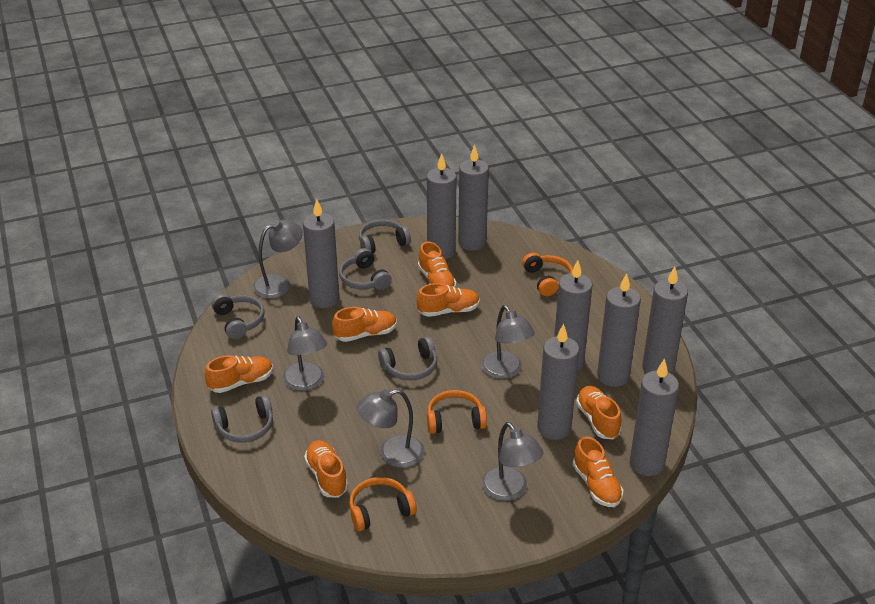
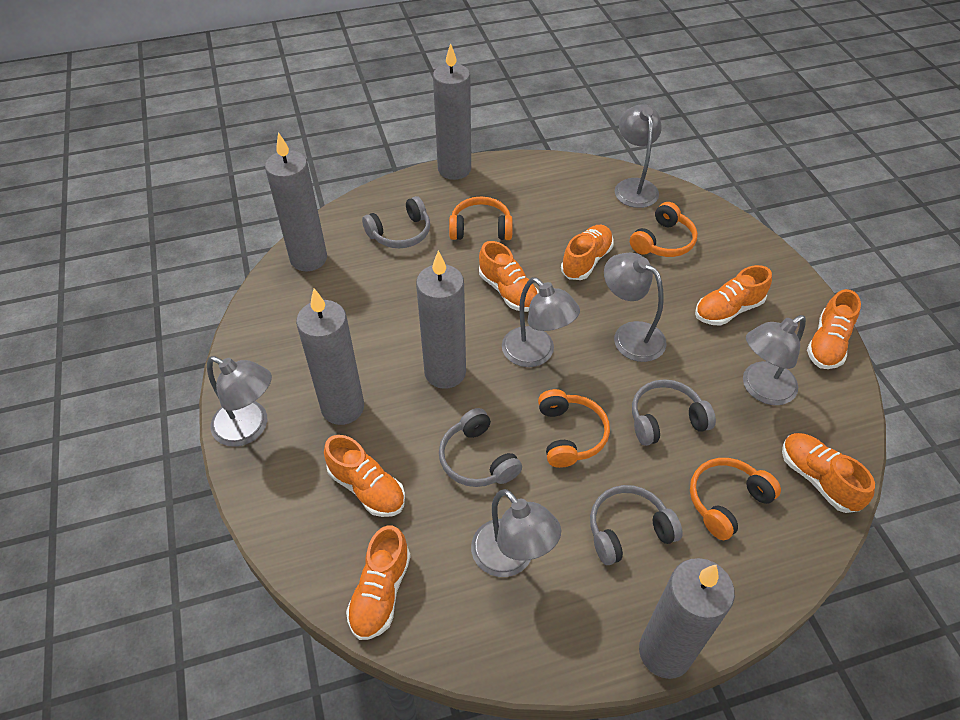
grey candle: [303,199,340,308] [427,153,457,259] [458,145,489,251] [537,324,579,440] [554,260,593,371] [597,273,641,387] [630,358,679,476] [642,266,688,374] = 8 -> [265,132,327,271] [296,289,364,425] [416,251,466,389] [433,43,471,180] [639,558,735,679] = 5
grey headphones: [211,395,273,443] [212,294,265,339] [339,248,392,290] [359,219,411,254] [378,337,437,380] = 5 -> [362,196,430,248] [439,408,522,487] [590,485,683,565] [632,379,716,446] = 4
grey lamp: [253,220,303,299] [283,316,327,391] [357,389,425,468] [481,305,535,379] [481,422,544,501] = 5 -> [207,356,272,447] [471,489,561,577] [502,277,580,367] [604,253,667,362] [615,104,662,208] [743,315,806,405] = 6
orange headphones: [349,477,417,531] [427,390,487,434] [522,252,573,296] = 3 -> [449,196,513,240] [538,389,610,468] [630,202,698,257] [690,458,781,540] = 4

